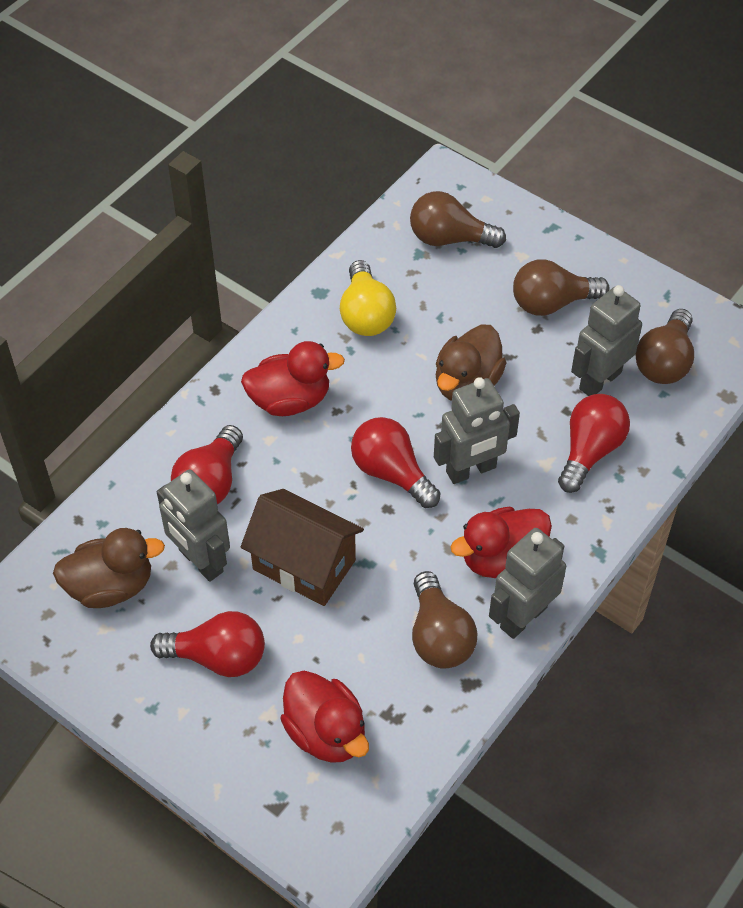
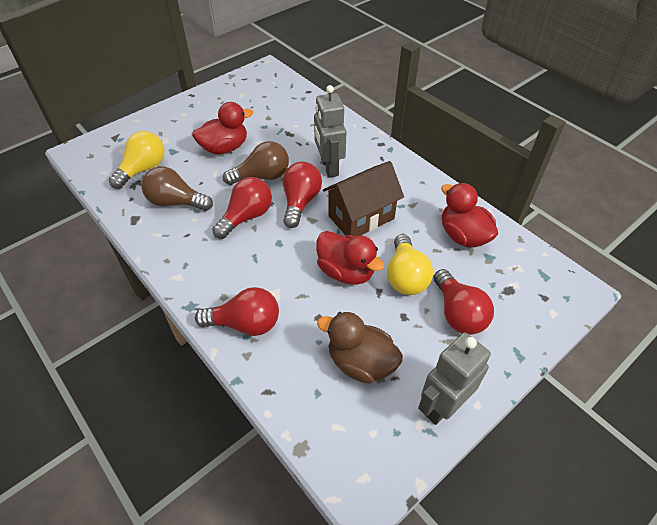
brown duck: [53,528,165,608] [436,324,507,401] = 2 -> [317,312,403,384] = 1
brown light bulb: [410,191,506,248] [412,571,478,668] [513,259,609,316] [635,309,694,384] = 4 -> [141,166,213,211] [223,141,289,185] = 2
grey robot: [157,469,230,582] [434,377,520,484] [489,528,566,639] [571,285,642,396] = 4 -> [314,85,346,178] [418,332,491,425] = 2
yellow light bulb: [340,260,396,336] = 1 -> [109,131,164,189] [387,234,433,295] = 2

